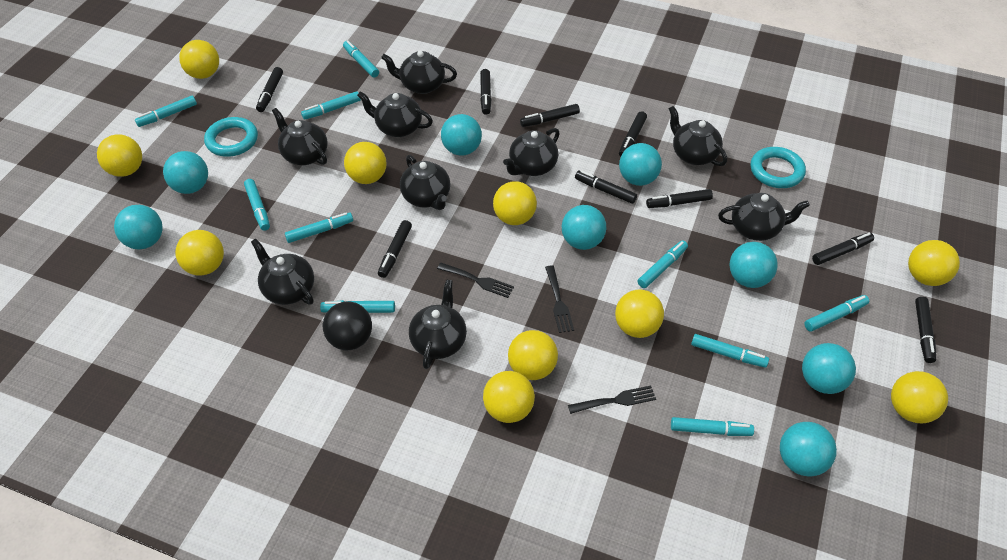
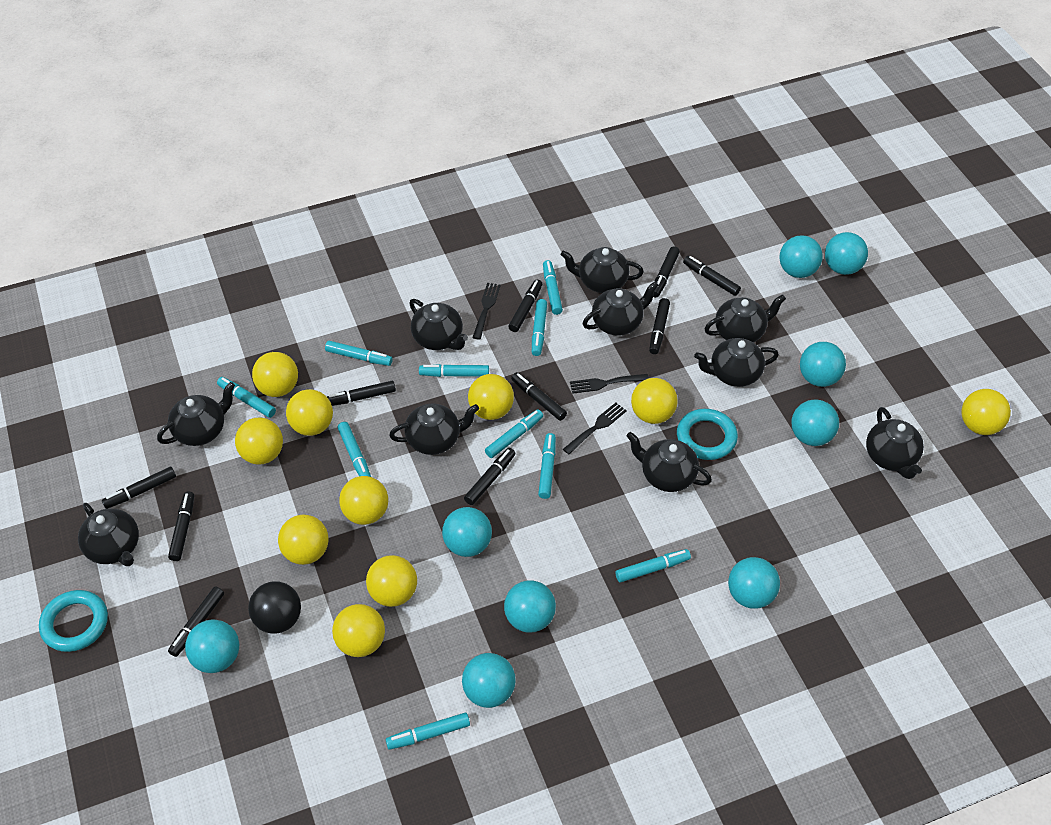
black marker: [256,67,283,112] [378,220,412,278] [480,69,491,115] [520,104,580,127] [575,170,637,204] [619,111,647,156] [646,189,713,208] [812,232,874,265] [915,297,936,363] = 9 -> [102,467,176,509] [168,491,194,561] [168,587,224,657] [327,381,396,406] [464,448,516,505] [508,280,542,332] [511,372,567,421] [649,298,670,354] [653,246,680,297] [683,256,741,296] = 10
black teapot: [251,238,314,305] [272,108,328,165] [357,91,433,137] [381,51,457,94] [400,155,451,210] [409,279,467,369] [503,128,560,176] [668,106,727,166] [718,193,810,241] = 9 -> [78,503,139,566] [157,382,235,446] [389,403,479,455] [409,299,468,350] [561,247,644,293] [583,281,659,336] [626,432,712,492] [694,338,779,387] [705,294,786,343] [866,407,924,479] = 10
turquoise ball: [114,205,163,249] [163,151,208,194] [441,114,482,156] [562,205,606,250] [619,143,662,186] [730,242,778,288] [780,422,837,477] [802,343,856,394] = 8 -> [185,620,239,673] [442,507,492,557] [462,653,516,708] [504,580,556,633] [728,557,780,609] [780,235,823,278] [791,399,839,446] [800,342,846,387] [825,232,868,275] = 9

